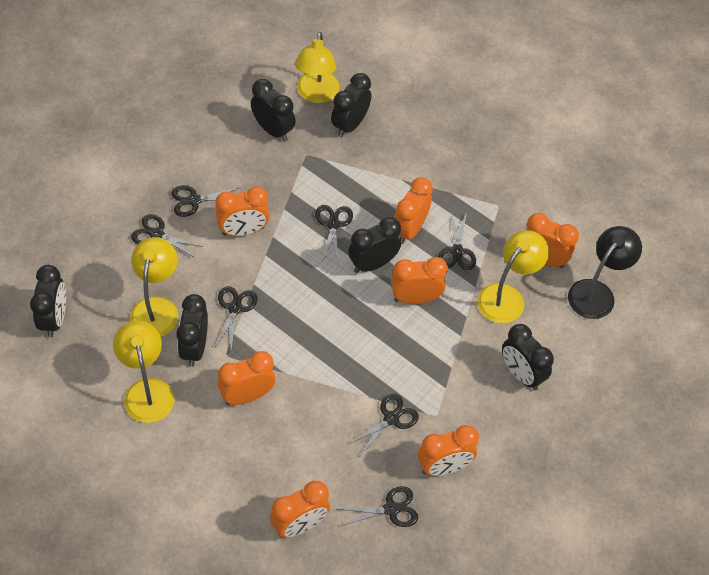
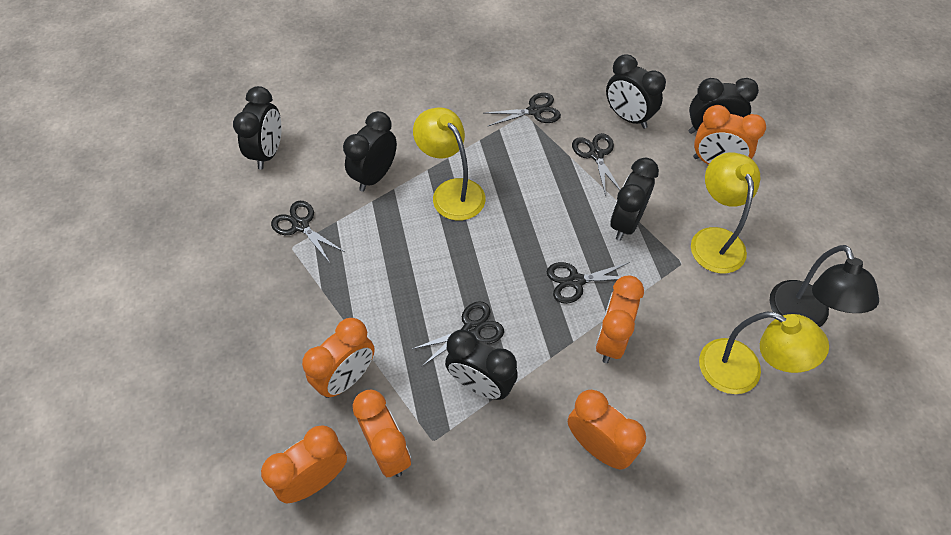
black scissors: [131,214,203,258] [171,185,241,217] [214,286,258,350] [315,205,353,263] [339,486,418,527] [347,394,419,456] [438,212,476,270] = 7 -> [271,201,345,263] [412,301,504,366] [485,93,561,126] [547,262,630,304] [572,133,620,196] = 5
orange clock: [215,187,269,236] [218,351,275,405] [270,481,330,538] [391,257,448,304] [394,178,433,244] [418,425,479,476] [526,213,579,268] = 7 -> [261,425,347,503] [302,318,375,398] [352,390,411,477] [568,390,646,469] [595,276,644,363] [693,105,766,165] = 6
yellow lamp: [113,320,174,423] [130,237,178,337] [295,32,340,103] [478,230,549,324] = 4 -> [413,107,485,221] [691,152,760,273] [699,311,829,394] = 3

